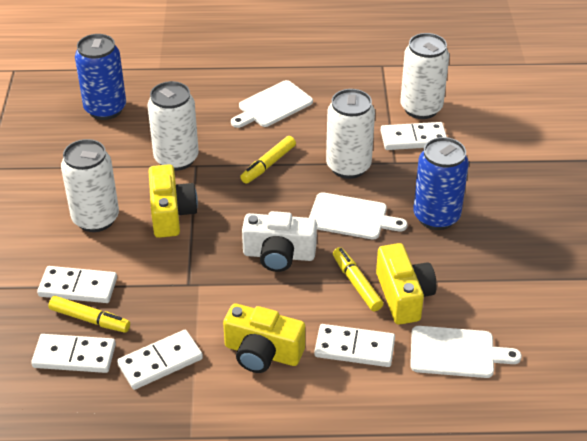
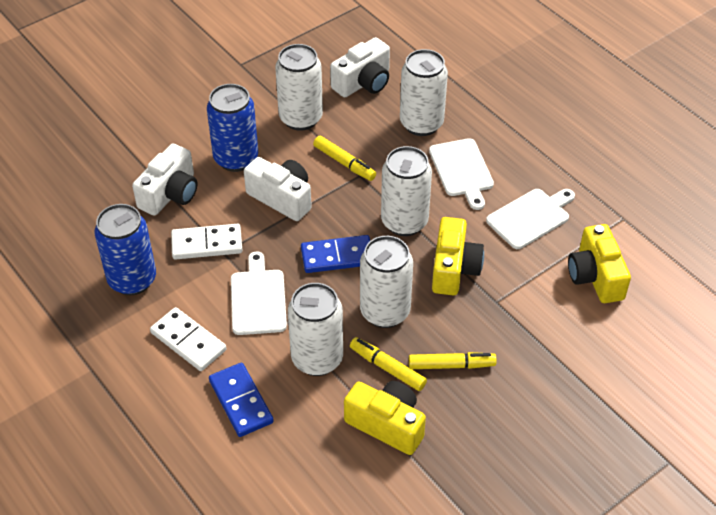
blue domino: none = 0 -> [209,363,274,437] [301,235,370,273] = 2
white camera: [242,211,317,272] = 1 -> [132,144,197,216] [244,157,311,221] [330,37,390,98] = 3
white can: [61,139,119,232] [147,81,199,171] [326,89,375,179] [400,33,449,119] = 4 -> [275,44,323,131] [288,283,343,376] [360,236,413,328] [381,146,432,236] [400,49,448,136] = 5
white domino: [31,334,116,373] [37,266,117,303] [117,330,203,390] [314,324,395,367] [381,122,447,150] = 5 -> [150,307,227,371] [171,224,242,260] = 2

